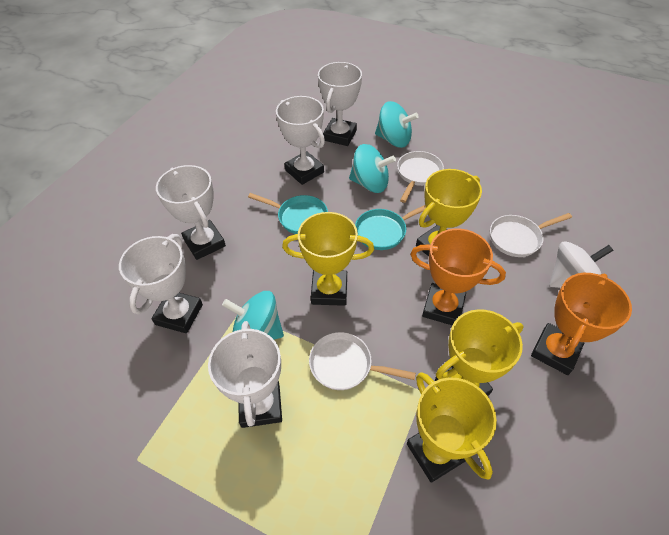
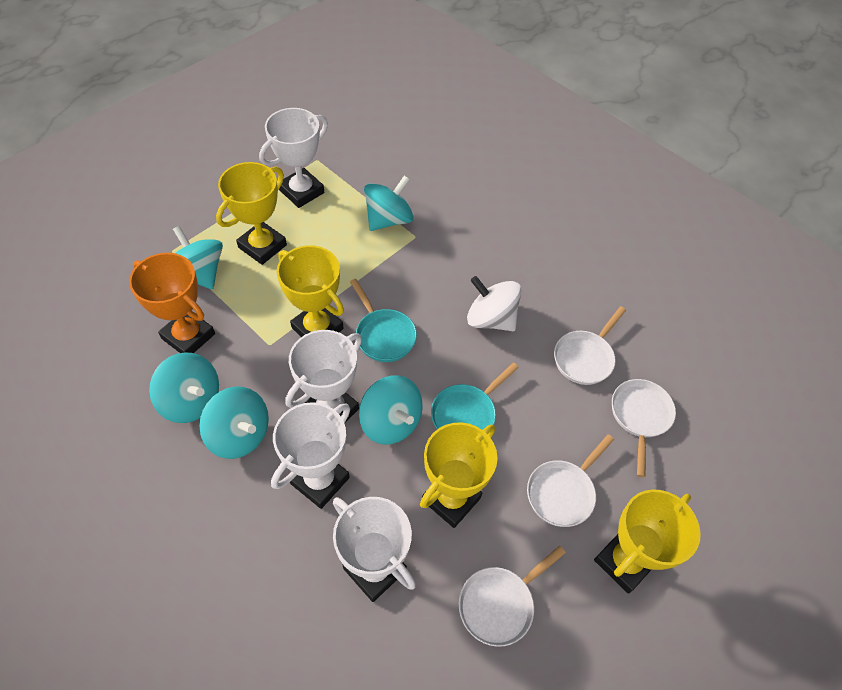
orange trophy: [410,229,506,326] [531,273,632,375] = 2 -> [129,253,215,353] = 1
turquoise spinning top: [222,291,284,339] [349,144,396,193] [375,101,419,148] = 3 -> [149,352,219,423] [173,226,223,289] [199,386,269,459] [359,375,423,445] [364,175,413,231] = 5
white pan: [309,332,416,390] [397,151,444,203] [490,213,572,257] = 3 -> [459,545,566,647] [527,434,614,527] [554,306,626,385] [612,379,676,477] = 4
white trophy: [119,234,203,334] [156,165,226,260] [208,321,282,428] [276,96,325,185] [318,62,362,146] = 5 -> [259,108,328,208] [271,402,350,509] [286,330,362,422] [333,497,416,602] = 4

